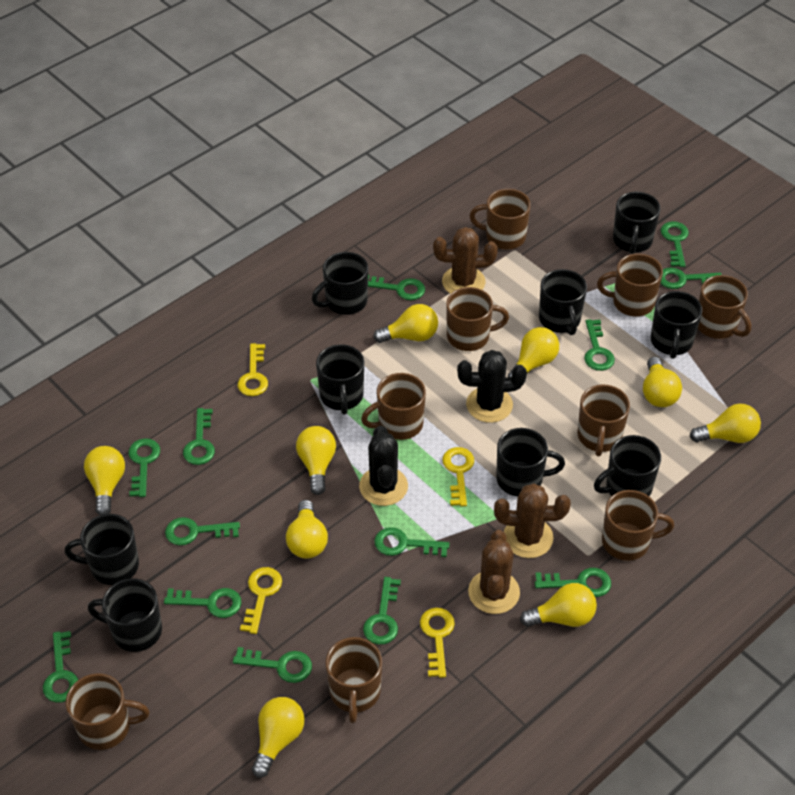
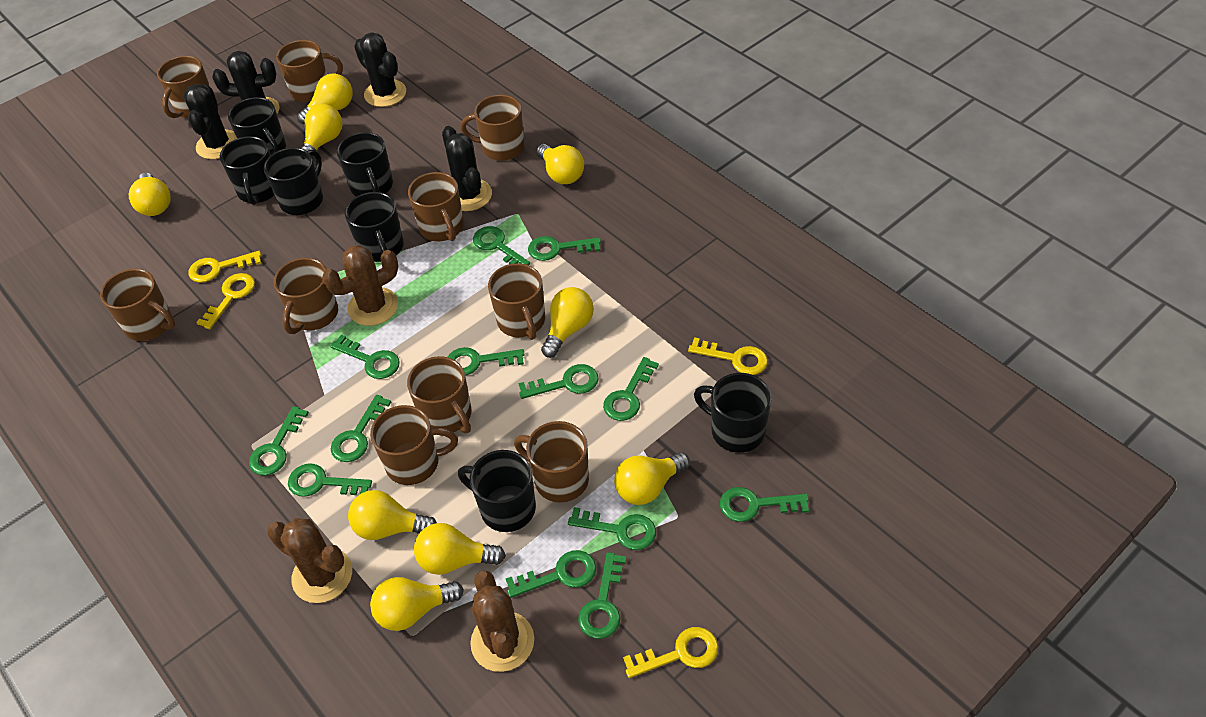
black cactus: [359,425,408,506] [457,350,527,423] = 2 -> [183,84,237,159] [212,51,280,114] [354,32,406,107] [442,126,492,211] = 4
black mug: [64,514,139,585] [88,578,162,652] [312,252,368,315] [316,344,364,415] [496,428,565,496] [539,269,587,335] [594,435,661,496] [613,192,661,254] [651,291,702,359] = 9 -> [220,136,274,205] [228,97,286,155] [264,148,323,215] [337,132,393,197] [345,192,404,262] [458,450,536,532] [694,373,772,453] = 7
brown mug: [66,673,150,750] [326,637,382,723] [361,373,426,440] [446,287,509,351] [469,189,531,250] [578,385,630,456] [597,254,663,316] [602,490,674,561] [698,275,751,339] = 9 -> [100,269,175,341] [157,56,210,118] [274,258,338,334] [276,40,343,103] [370,405,458,485] [407,356,471,433] [408,172,464,241] [460,95,525,161] [488,263,545,340] [514,421,589,503] = 10

